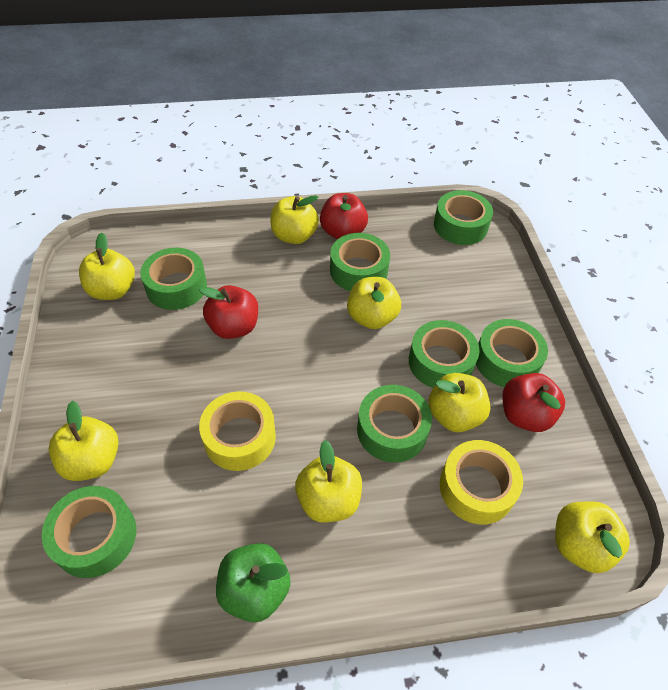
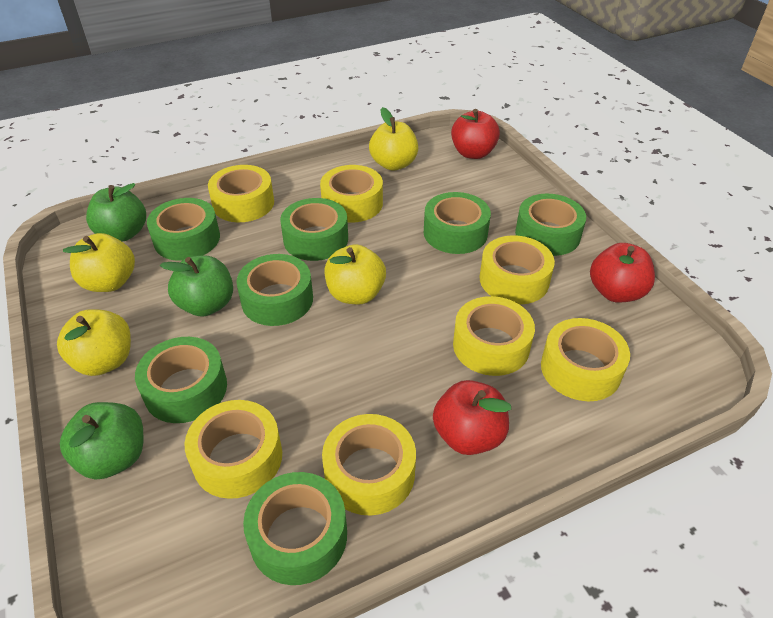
green apple: [216,543,291,622] = 1 -> [60,402,143,480] [86,183,146,242] [160,255,233,317] = 3
yellow apple: [49,401,119,481] [79,233,135,300] [271,195,319,244] [295,440,362,522] [347,277,401,329] [428,373,490,432] [555,501,630,573] = 7 -> [57,309,131,376] [63,233,135,292] [325,244,386,304] [369,107,418,171] = 4
yellow tape: [199,391,276,471] [440,440,523,524] = 2 -> [184,400,282,499] [208,165,274,222] [320,165,383,222] [322,414,416,515] [453,296,535,376] [480,235,555,305] [541,318,630,401] = 7

